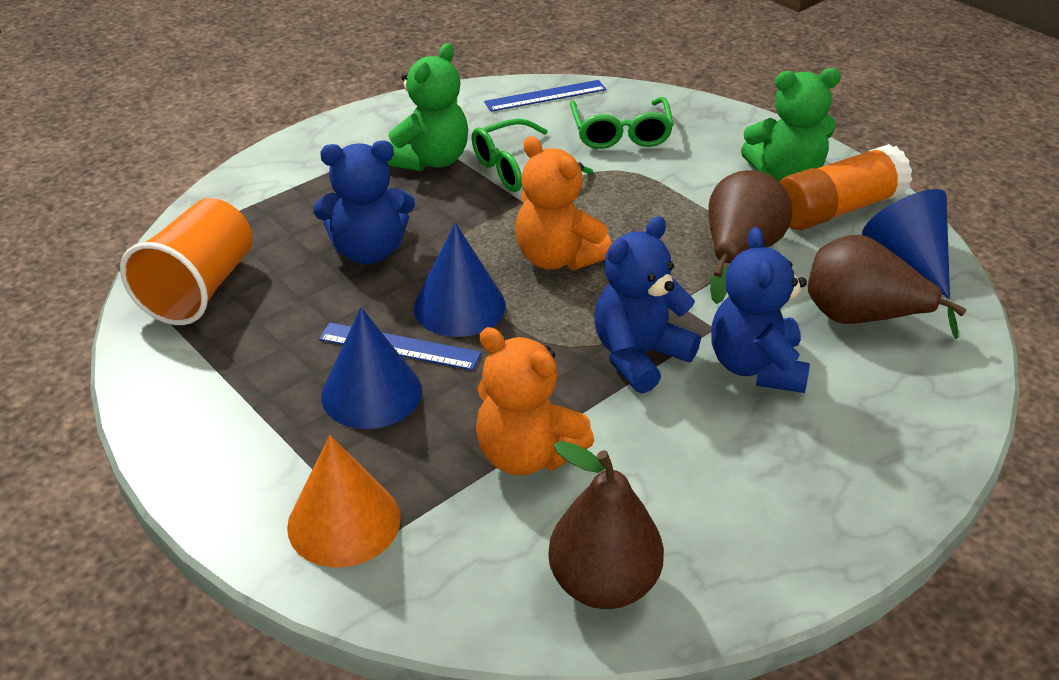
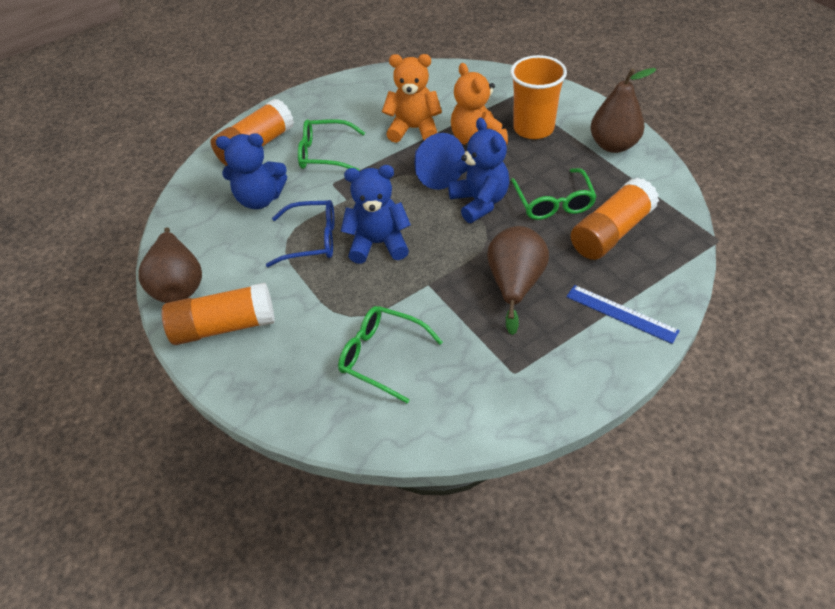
blue cone: [321,307,422,429] [413,223,506,337] [862,189,950,299] = 3 -> [415,133,465,190] = 1
blue glasses: none = 0 -> [266,200,335,267] = 1
blue ruler: [319,322,481,370] [484,80,606,112] = 2 -> [566,285,680,344] = 1
green glasses: [472,118,593,192] [570,97,674,149] = 2 -> [298,119,365,171] [338,306,443,404] [511,168,597,220] = 3
green teddy bear: [387,43,468,171] [741,68,841,182] = 2 -> none = 0
orange cone: [287,435,401,567] = 1 -> none = 0
orange glue stick: [780,144,912,230] = 1 -> [162,282,275,345] [211,98,294,166] [571,177,659,260] = 3

